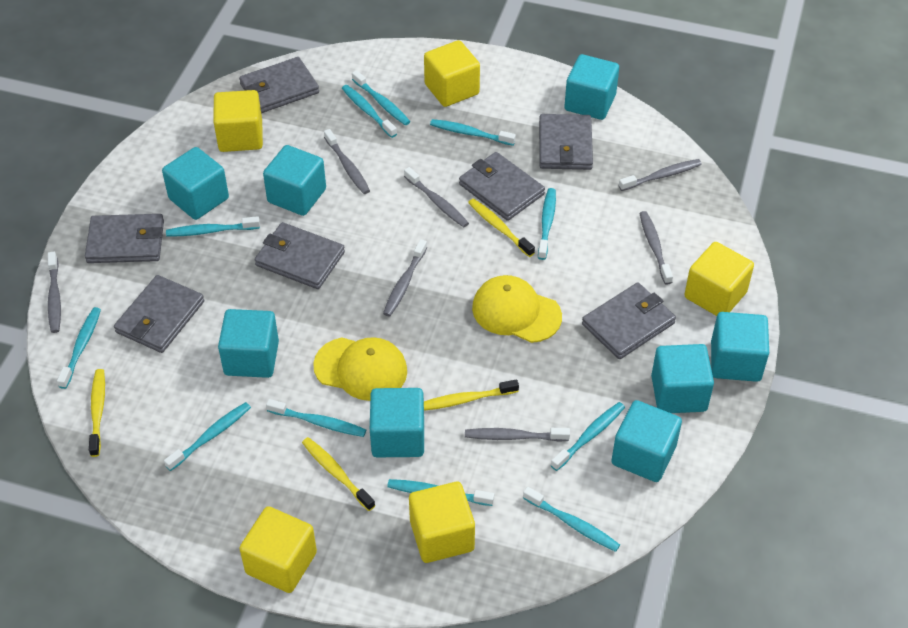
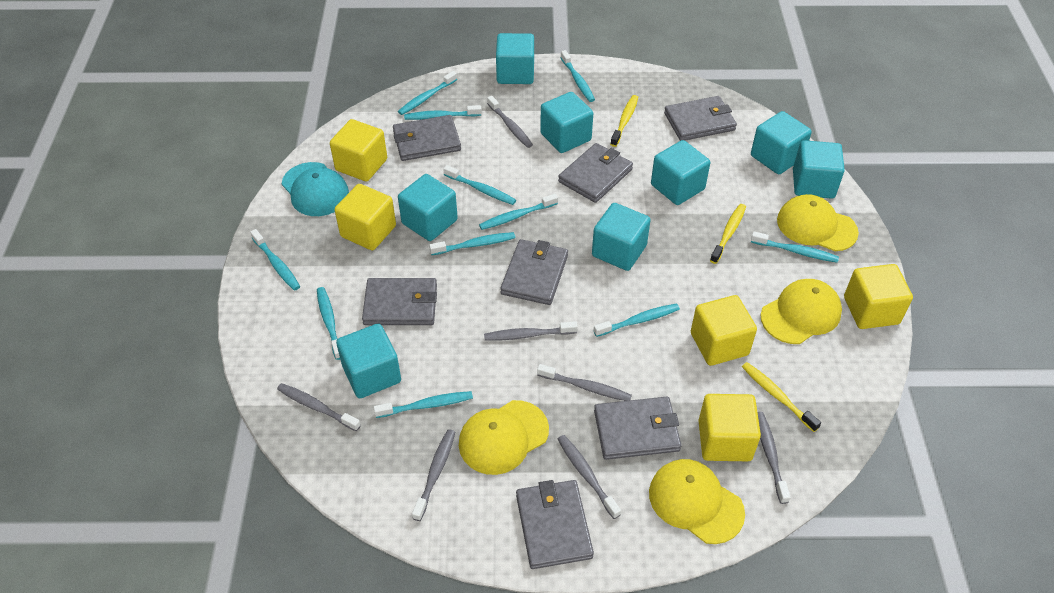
turquoise cap: none = 0 -> [282,162,349,216] = 1
yellow cap: [313,337,407,401] [472,275,562,343] = 2 -> [459,400,549,475] [649,459,745,544] [760,279,842,344] [777,194,859,251] = 4
yellow toothbrush: [89,369,105,457] [302,437,375,511] [424,379,519,411] [468,198,535,257] = 4 -> [610,95,638,147] [710,204,746,264] [742,362,821,432] = 3

